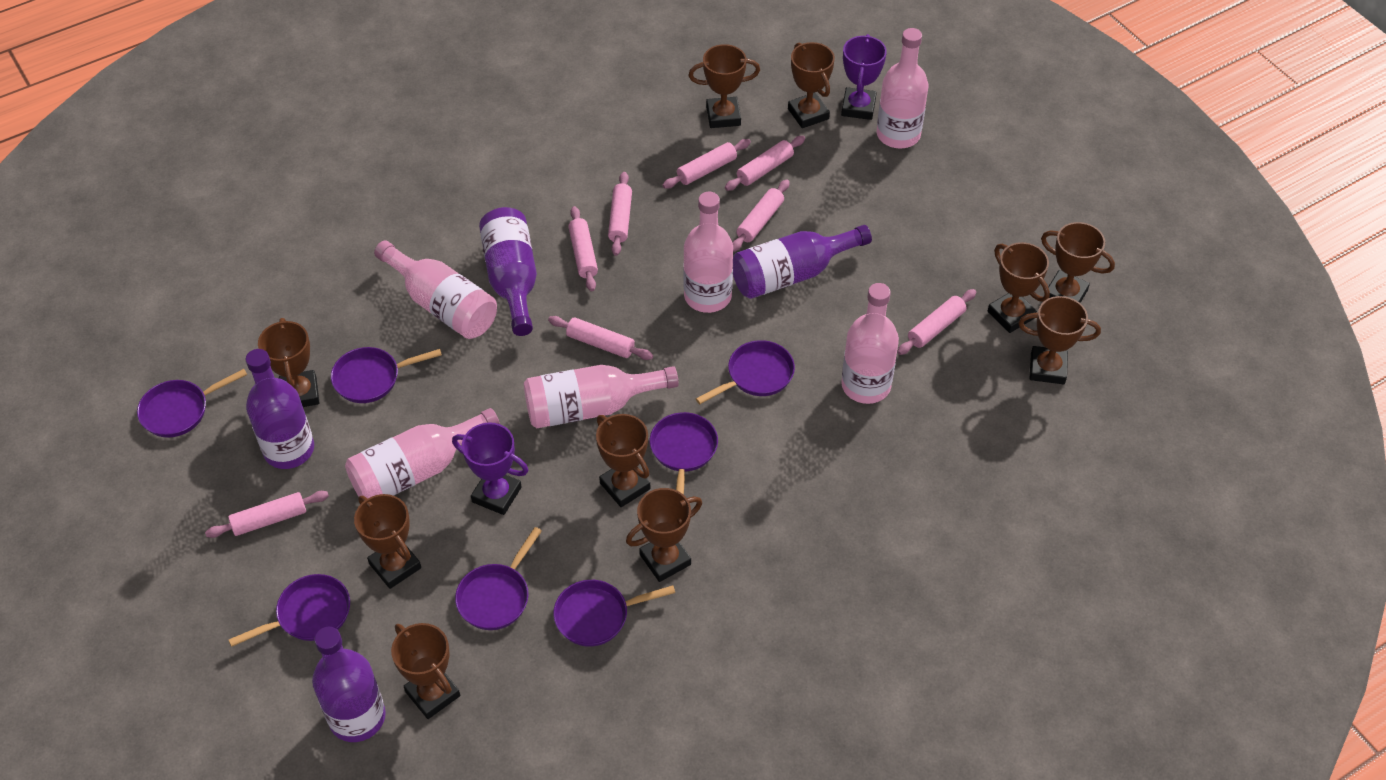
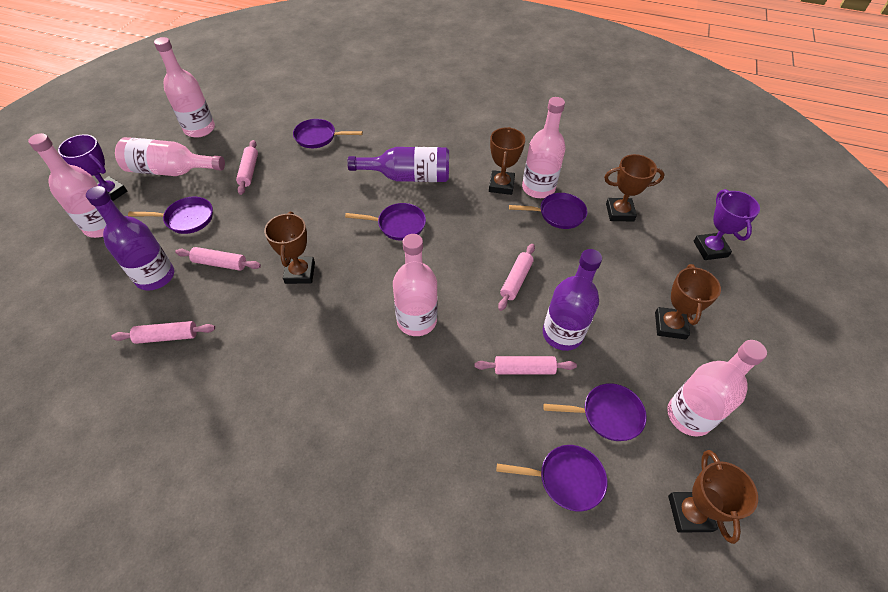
brown trophy: [258,318,320,407] [354,494,421,589] [391,623,460,719] [596,414,651,507] [626,488,702,582] [689,44,760,128] [788,42,835,128] [988,242,1050,333] [1018,296,1101,384] [1041,222,1115,303] = 10 -> [264,211,315,284] [489,127,525,195] [604,154,665,221] [655,264,721,340] [668,450,758,544] = 5
pink rolling pin: [205,491,329,538] [548,316,653,360] [568,206,598,291] [608,172,632,256] [662,139,751,188] [725,136,805,191] [732,179,790,252] [897,289,976,355] = 8 -> [111,321,215,344] [175,247,261,271] [236,140,258,195] [475,356,577,375] [498,244,535,311] = 5
purple bottle: [246,349,314,469] [312,627,386,742] [479,207,537,336] [733,225,872,299] = 4 -> [86,186,174,291] [347,147,449,182] [543,249,602,351] = 3
purple pan: [137,369,247,438] [229,574,350,647] [331,347,442,403] [455,527,542,630] [553,580,675,647] [650,412,718,495] [696,340,795,404] = 7 -> [128,197,213,234] [293,119,363,148] [345,203,426,241] [497,445,607,511] [509,193,588,229] [543,383,647,441] = 6

